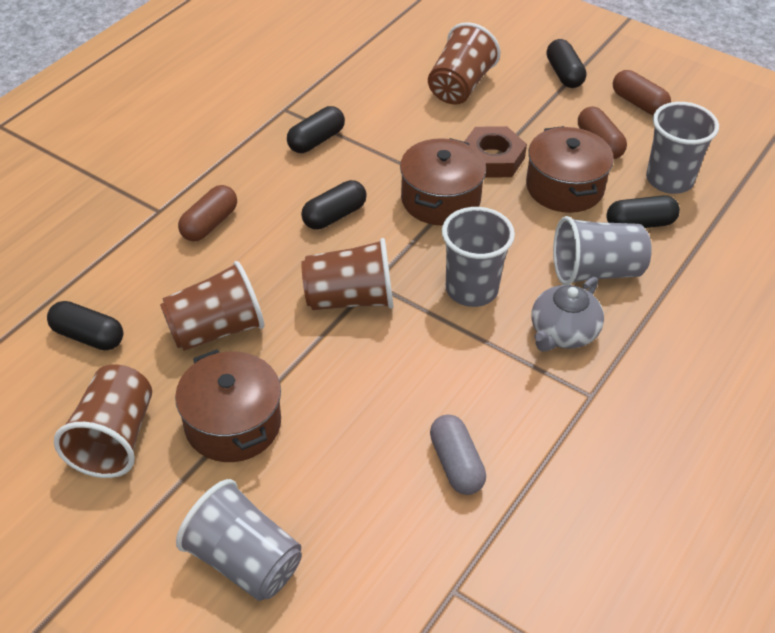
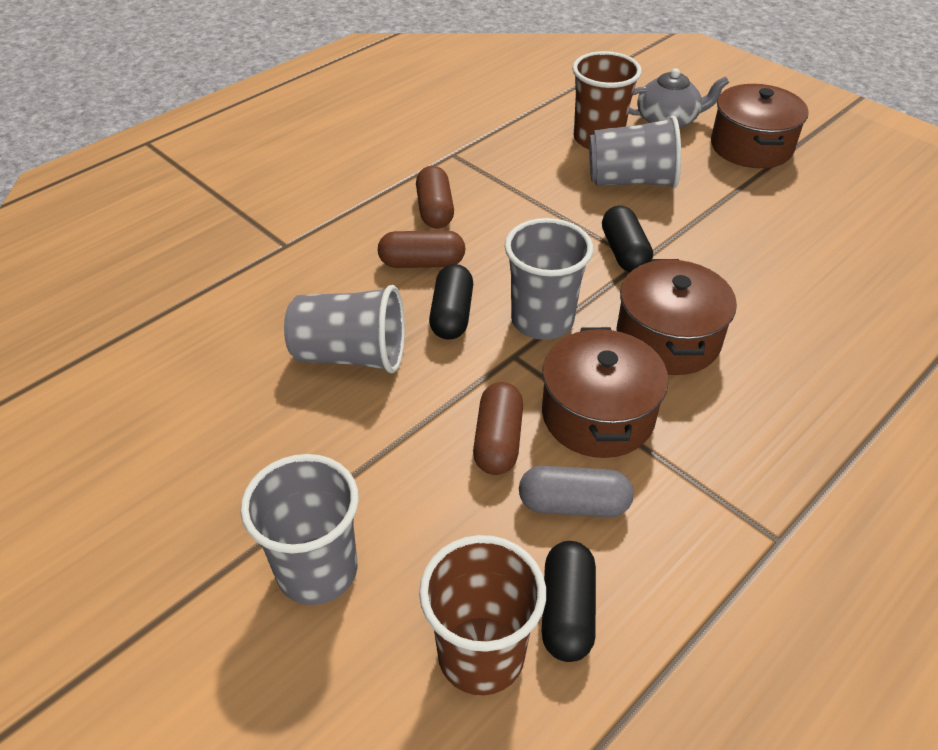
black capsule: [47,301,123,350] [287,106,345,153] [301,180,367,230] [547,39,586,88] [606,195,680,228] = 5 -> [429,264,473,339] [542,541,596,662] [602,206,653,272] = 3
brown cup: [54,364,152,478] [160,261,264,351] [301,238,393,310] [428,22,501,105] = 4 -> [419,535,546,695] [572,51,642,149] = 2
brown nut: [464,126,527,178] = 1 -> none = 0

